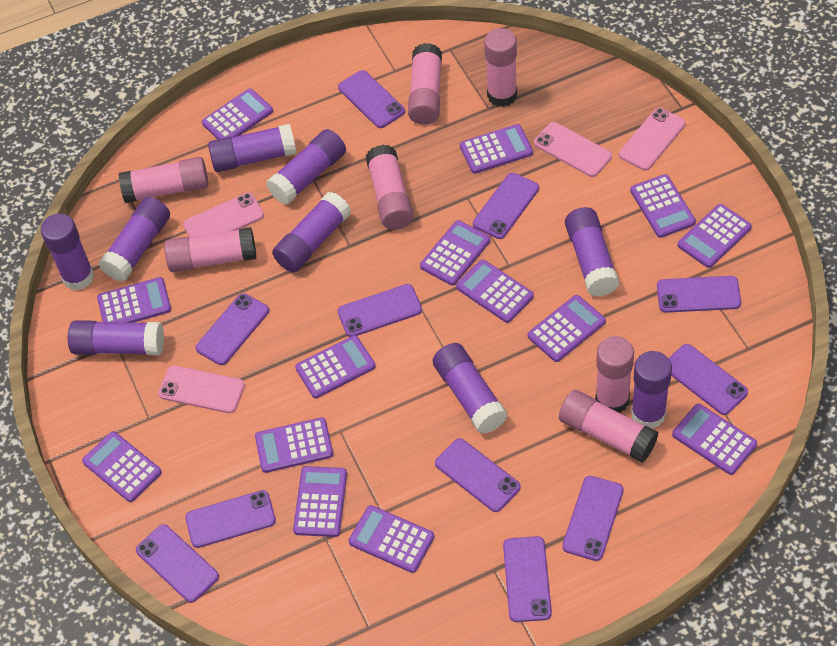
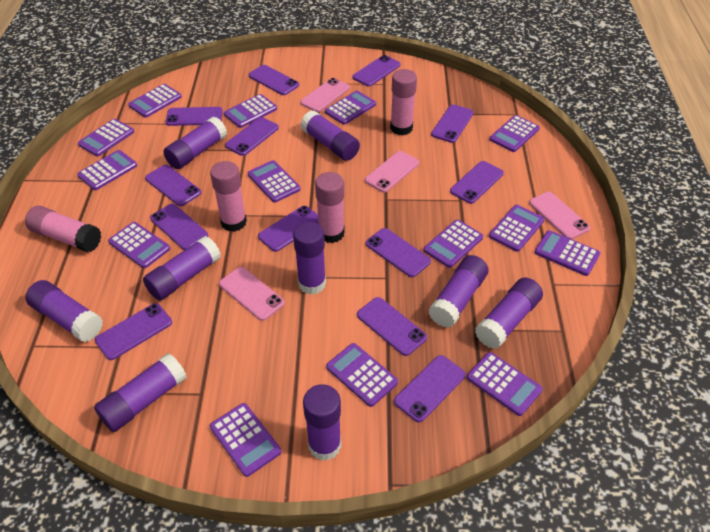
pink glue stick: [119,157,209,203] [164,227,256,272] [366,144,413,230] [408,43,442,125] [484,28,517,107] [559,390,658,463] [595,336,634,413] = 7 -> [25,206,101,252] [210,161,247,232] [315,172,345,243] [390,69,417,136] = 4
purple phone: [136,524,219,603] [185,490,276,548] [196,293,269,365] [337,284,422,337] [338,70,405,128] [435,438,521,512] [473,173,539,239] [503,536,552,622] [562,476,624,561] [657,276,741,313] [669,344,748,415] = 11 -> [95,303,172,360] [145,165,201,206] [150,204,208,250] [165,107,223,126] [225,117,279,156] [248,65,299,95] [258,206,318,252] [352,55,401,86] [357,297,427,356] [366,228,431,277] [394,355,466,422] [431,104,474,143] [450,161,504,204] = 13

